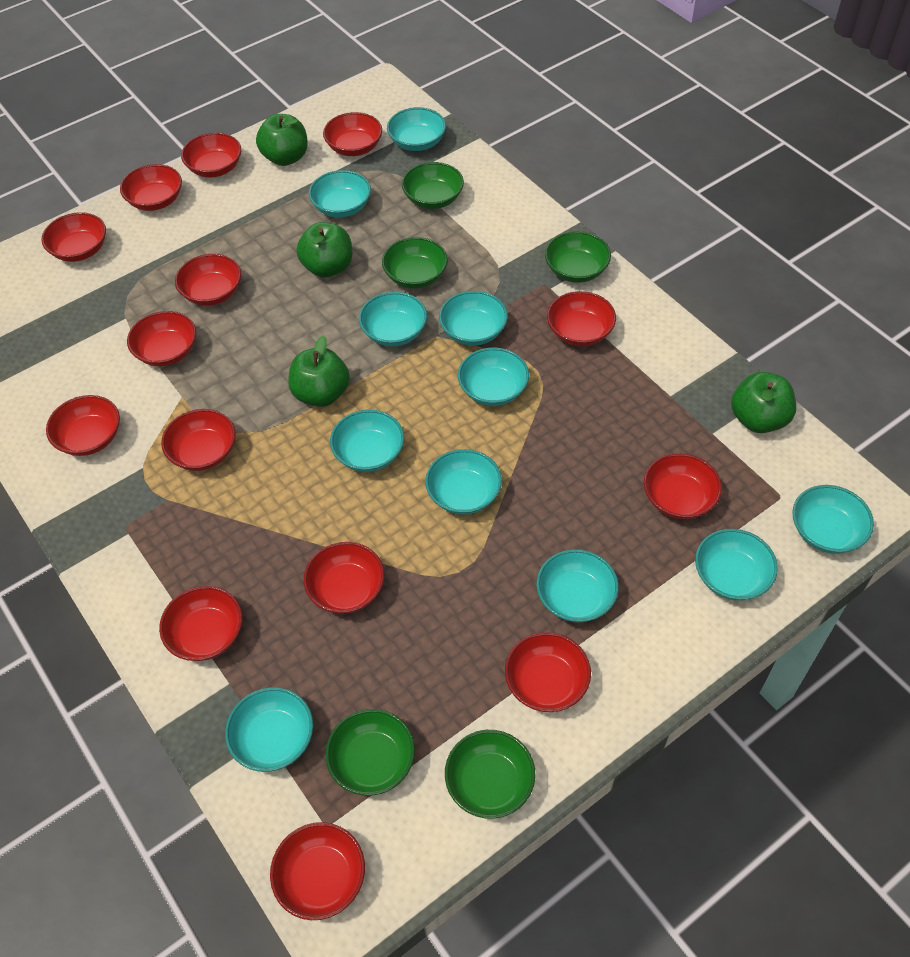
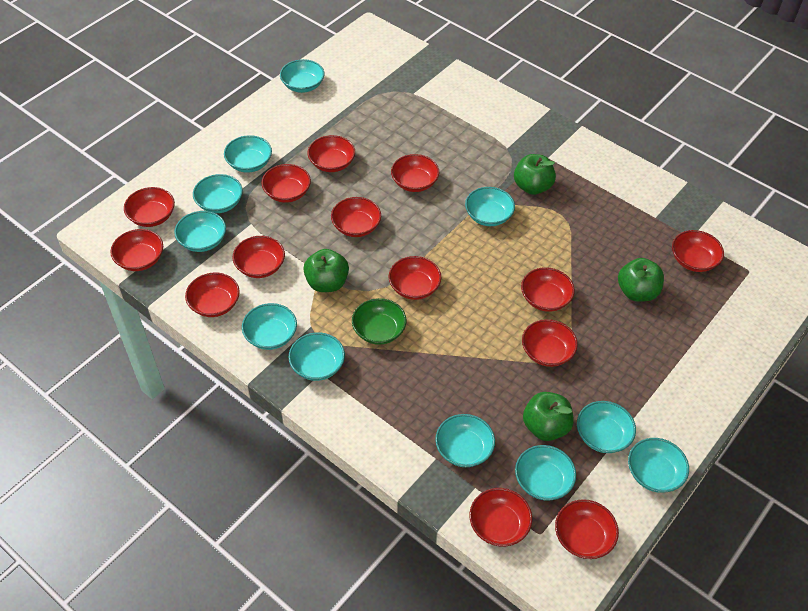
green bowl: [325,709,415,796] [382,237,448,289] [402,162,464,209] [445,730,535,819] [545,231,611,283] = 5 -> [352,298,407,345] = 1

